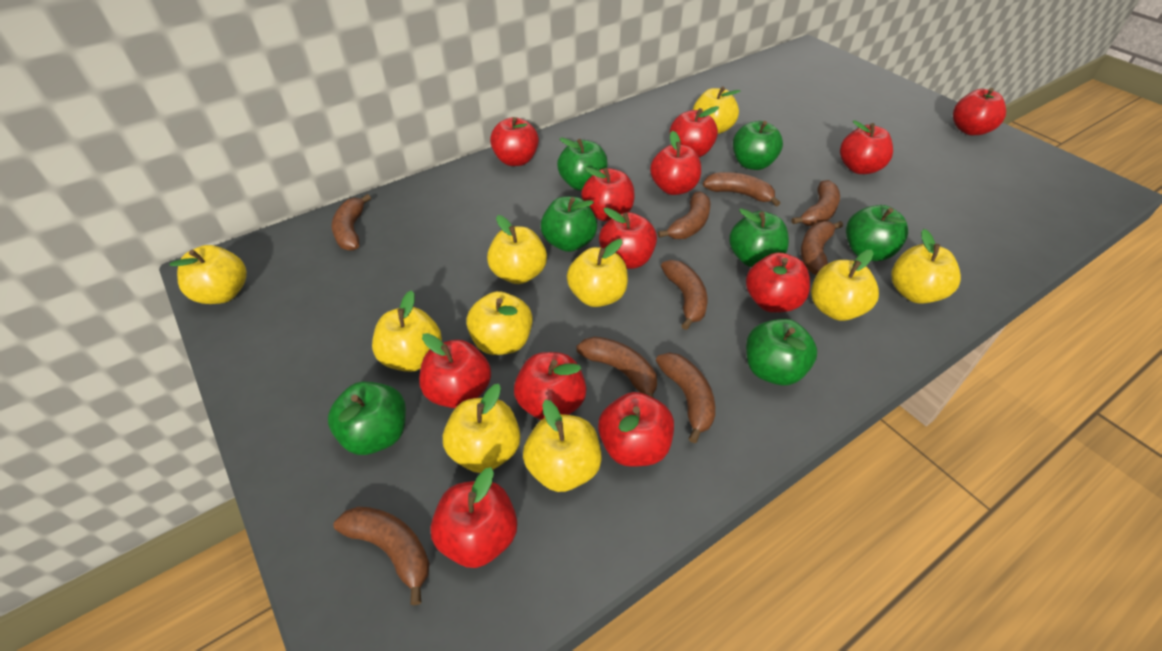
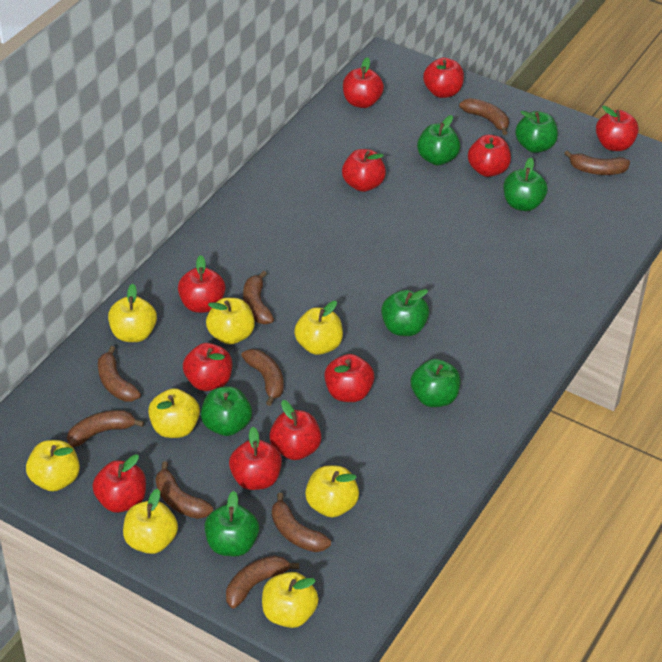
red apple: [419,333,491,408] [430,467,517,568] [490,117,539,166] [514,352,587,420] [581,167,634,222] [598,392,674,467] [599,208,657,269] [650,131,701,195] [670,106,719,157] [746,253,810,313] [840,120,893,174] [953,88,1006,135] = 12 -> [92,454,146,513] [178,255,226,313] [183,343,232,391] [229,427,282,490] [269,400,322,460] [324,354,375,402] [342,149,386,192] [343,57,384,108] [423,58,464,98] [468,135,511,177] [596,105,639,151] = 11
yellow apple: [170,245,247,304] [372,290,442,372] [443,384,521,473] [466,291,533,355] [487,215,547,284] [523,400,602,492] [567,239,628,307] [693,86,740,134] [811,250,879,321] [891,229,961,304] = 10 -> [26,440,80,491] [108,284,157,342] [123,489,178,554] [148,388,200,438] [206,298,255,345] [262,572,319,628] [294,301,343,355] [305,465,359,517] = 8

